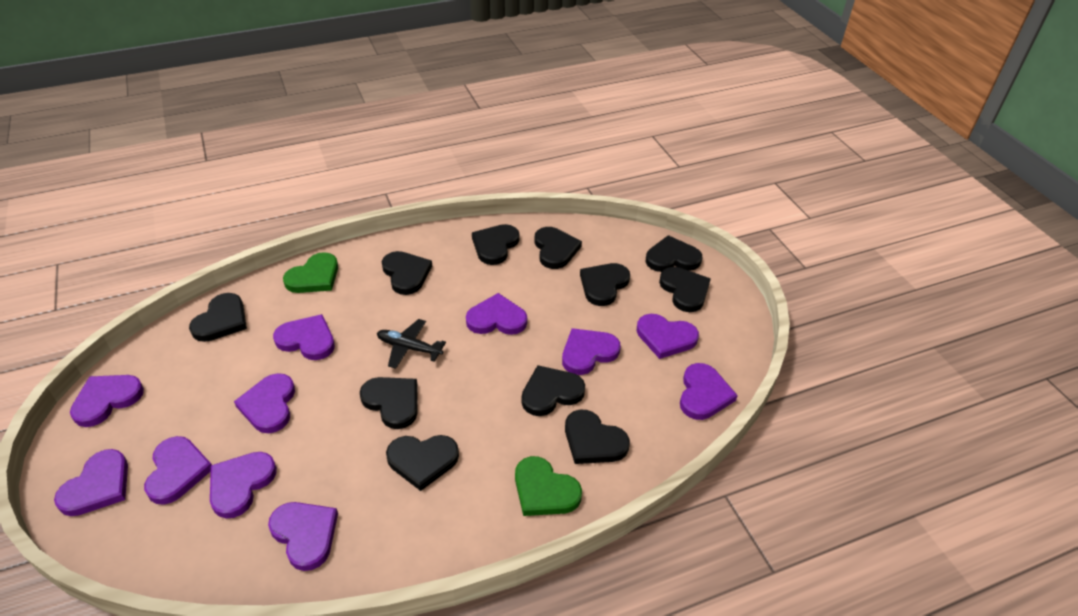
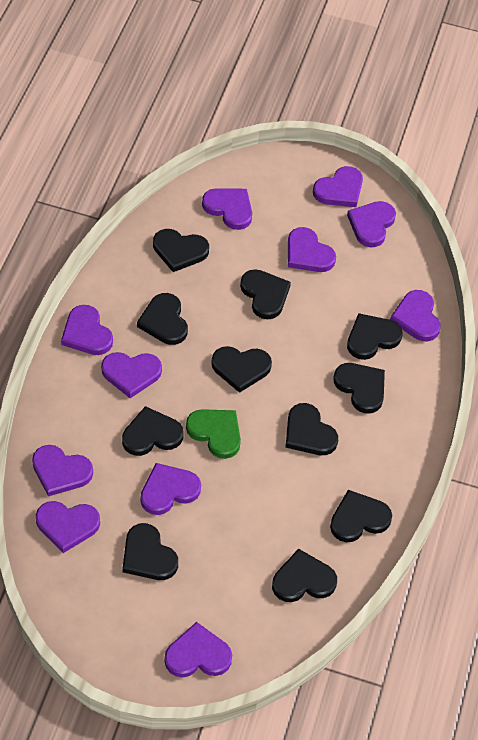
black plane: [377,319,446,369] = 1 -> none = 0
green heart: [283,252,338,293] [515,456,582,516] = 2 -> [186,409,241,459] = 1

